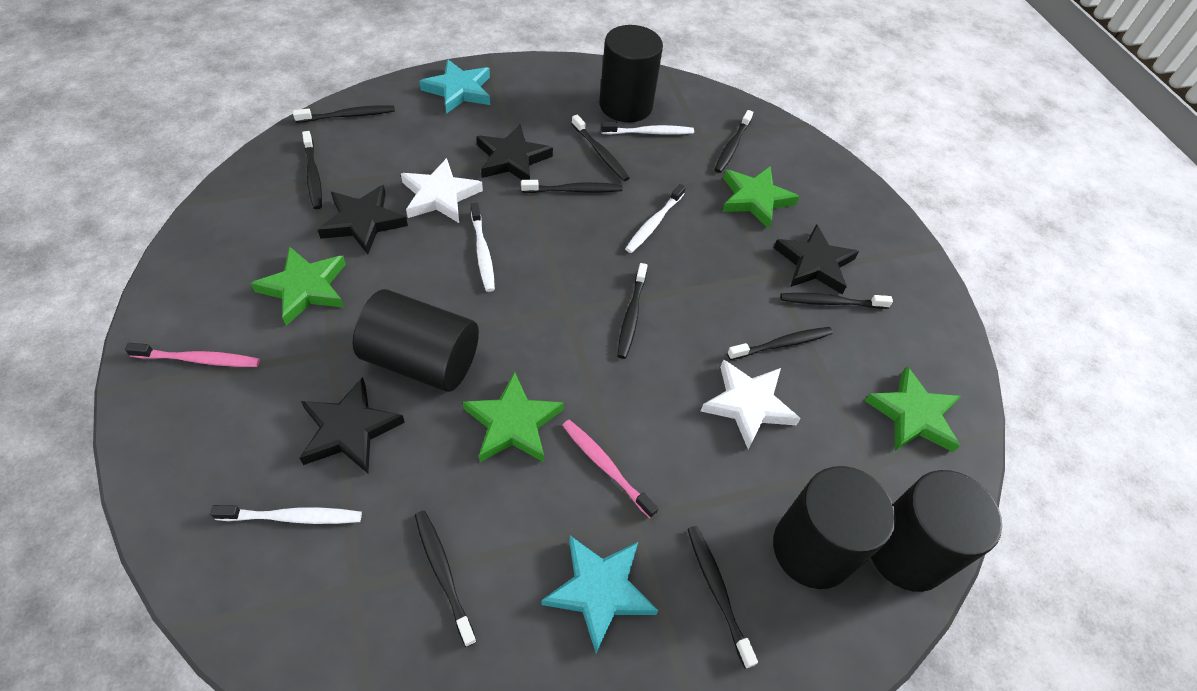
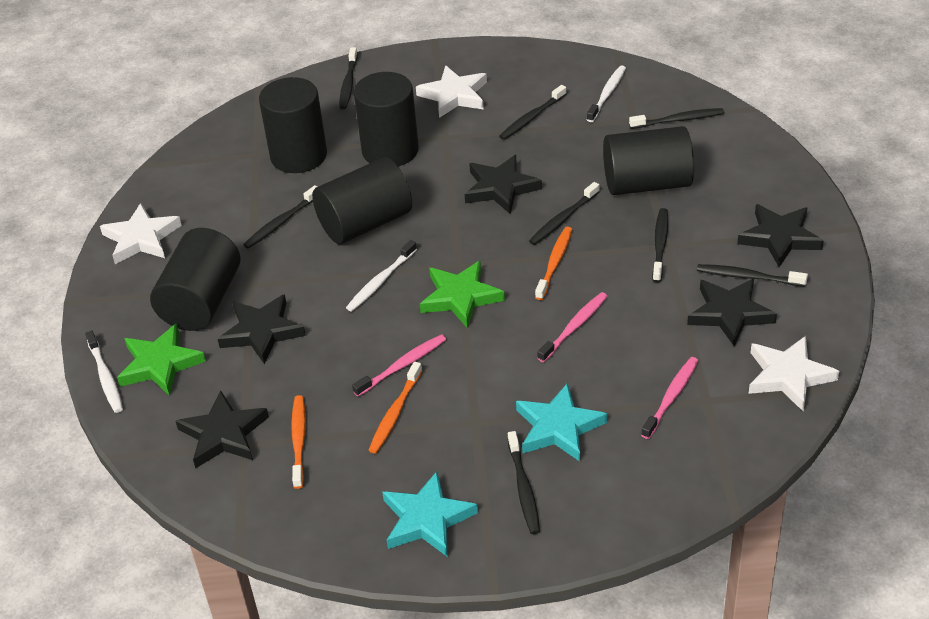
black cylinder: [353,289,479,392] [599,25,663,122] [773,466,896,589] [871,470,1002,592] = 4 -> [150,228,241,331] [259,77,327,173] [312,157,412,244] [354,72,419,166] [603,126,694,195] = 5
black star: [300,377,405,473] [317,185,408,255] [477,124,553,180] [774,224,859,294] = 4 -> [176,391,269,468] [218,294,306,364] [465,155,542,214] [687,279,777,347] [737,204,824,267] = 5
black toothbrush: [293,105,395,123] [302,131,322,209] [415,510,477,647] [521,180,623,193] [571,115,630,181] [617,263,648,359] [687,526,758,669] [714,110,753,173] [727,327,833,360] [780,293,893,309] = 10 -> [243,185,317,249] [339,47,358,109] [499,85,566,140] [508,431,540,534] [529,182,600,245] [629,108,724,129] [652,208,668,282] [697,264,808,287] = 8
green star: [251,246,346,326] [463,372,564,462] [722,167,800,229] [864,366,961,452] = 4 -> [117,323,206,396] [420,261,505,328] = 2
orange toothbrush: none = 0 -> [291,395,306,489] [368,362,422,454] [535,227,572,300] = 3
pink toothbrush: [125,343,260,367] [562,420,658,518] = 2 -> [352,334,446,396] [537,292,608,362] [641,357,698,439] = 3
white star: [401,158,483,223] [701,359,801,449] = 2 -> [100,203,182,264] [416,65,487,118] [749,336,839,411] = 3
white toothbrush: [210,505,362,524] [471,203,495,292] [601,122,694,135] [625,184,686,253] = 4 -> [85,331,123,413] [346,240,417,312] [587,65,626,122] = 3

